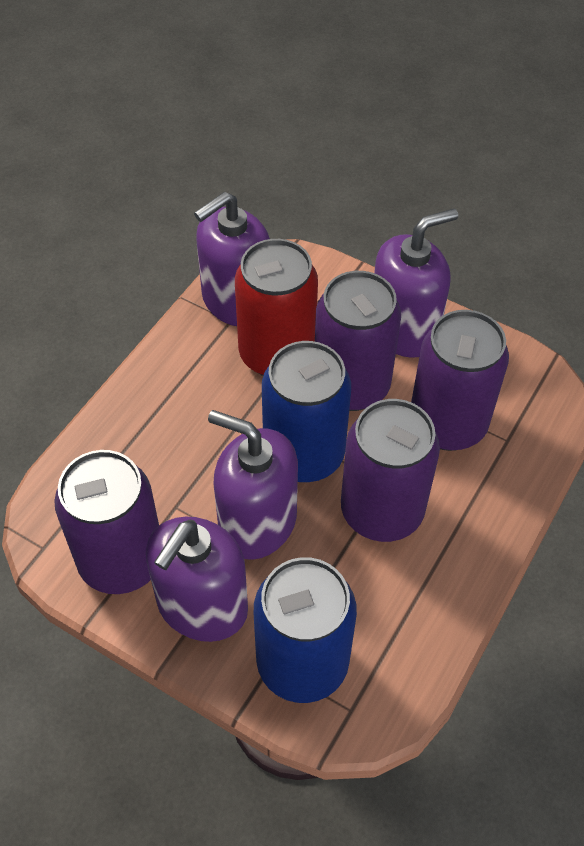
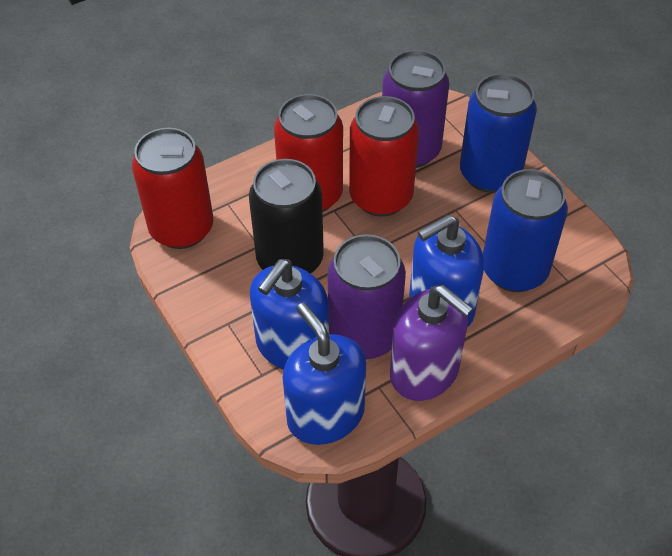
black can: none = 0 -> [249,159,324,274] = 1
blue soap dispenser: none = 0 -> [250,259,329,370] [283,303,366,445] [409,215,484,327] = 3
purple can: [54,450,159,594] [315,271,401,411] [341,399,440,542] [411,310,509,451] = 4 -> [327,234,406,359] [382,50,449,168] = 2
purple soap dispenser: [146,517,248,642] [194,192,270,326] [208,410,298,560] [374,209,458,358] = 4 -> [390,285,473,401] = 1
red can: [235,239,318,376] = 1 -> [132,128,213,249] [274,94,343,212] [349,96,419,216] = 3

